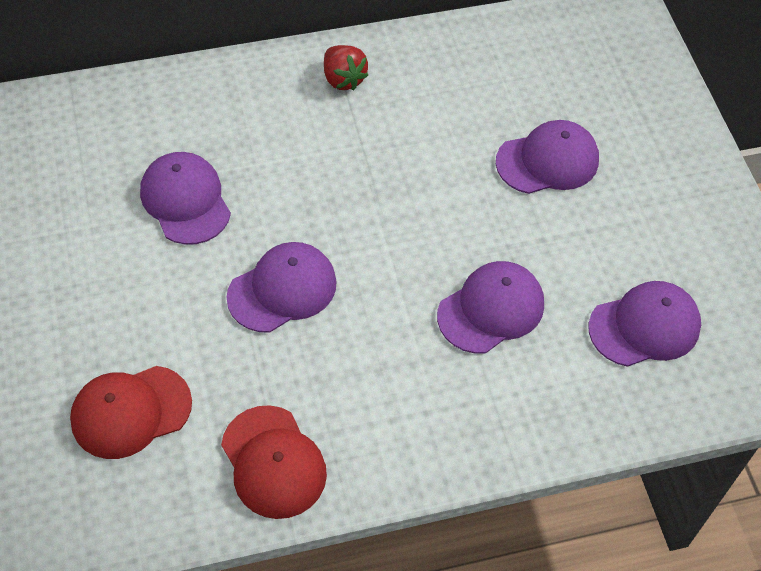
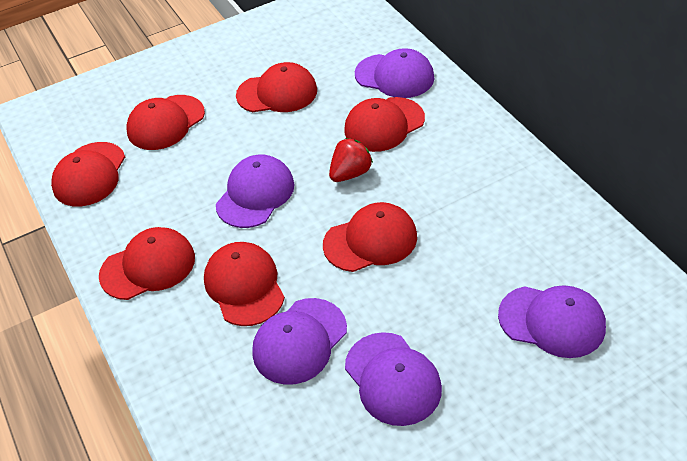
red cap: [70,366,192,459] [221,405,327,519] = 2 -> [51,142,125,206] [99,227,195,300] [127,95,205,150] [204,242,285,326] [236,62,317,112] [323,202,417,272] [344,97,425,152] = 7

